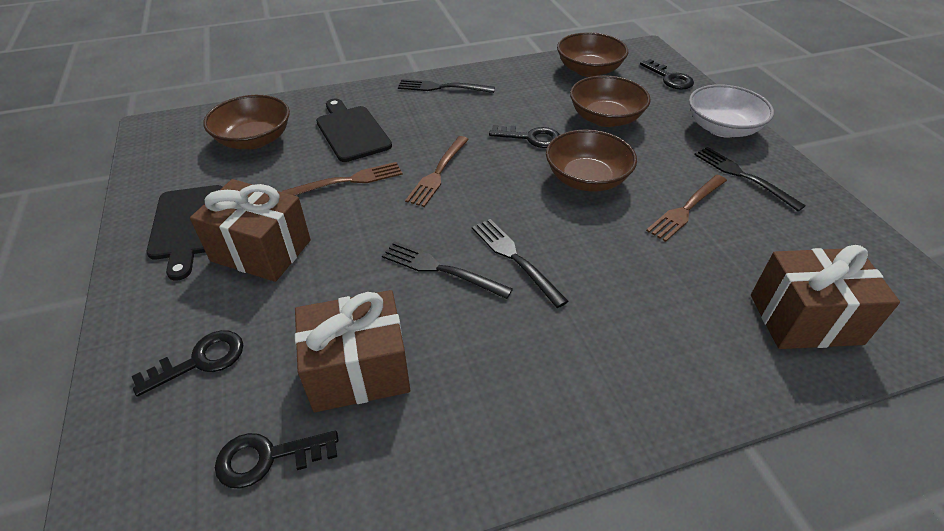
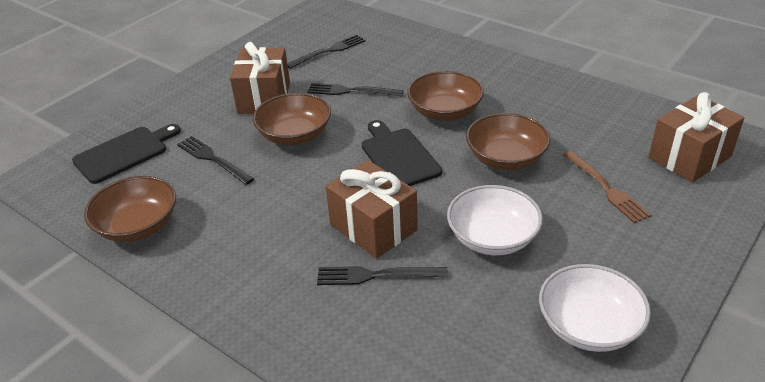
black key: [132,330,243,397] [215,431,338,489] [489,125,560,148] [640,59,694,90] = 4 -> none = 0
brown fork: [282,162,403,196] [405,136,469,207] [646,175,727,242] = 3 -> [564,151,651,223] = 1
white bowl: [689,84,774,138] = 1 -> [447,185,543,255] [539,264,651,352] = 2

